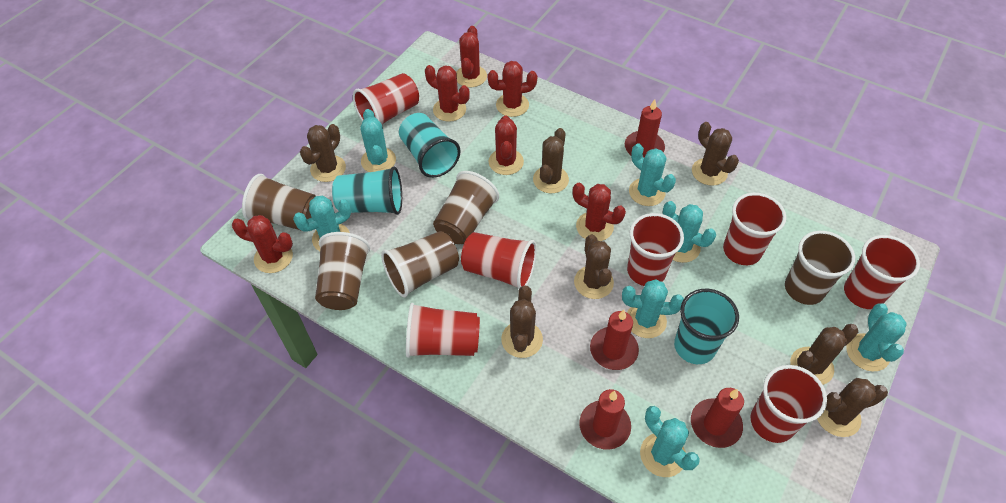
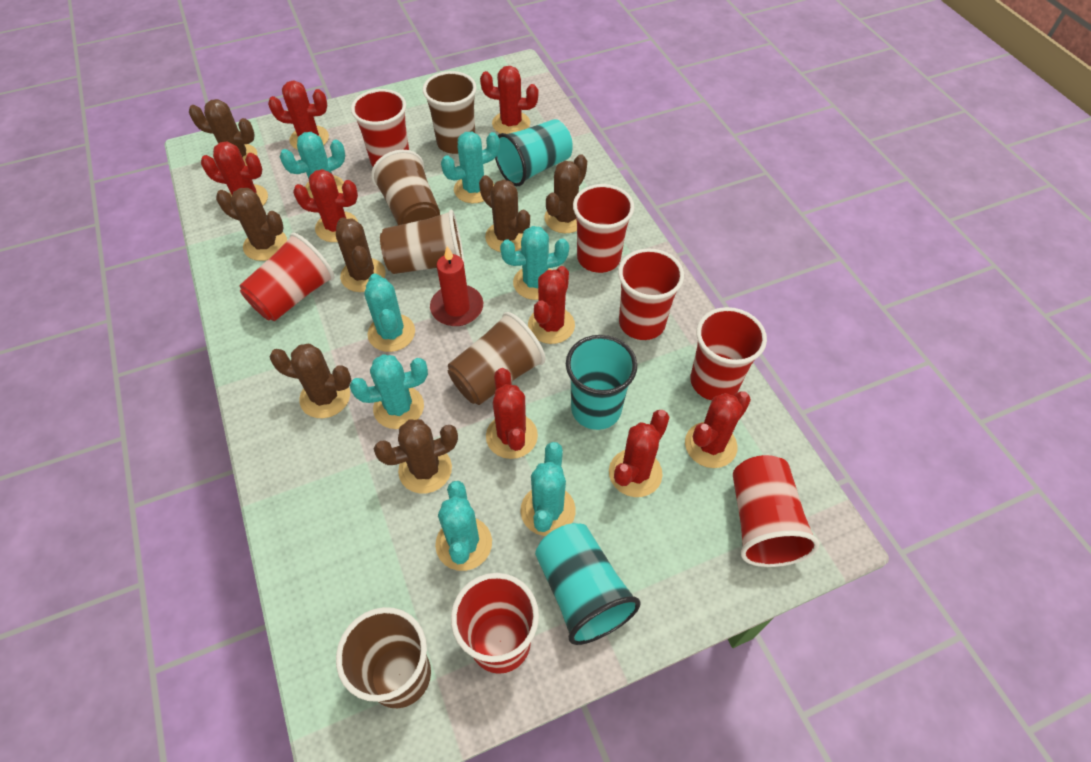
red cactus: [232,215,293,273] [425,65,470,122] [456,26,487,87] [488,61,537,117] [488,115,524,175] [572,182,626,241] = 6 -> [201,141,268,206] [268,81,329,150] [293,169,358,242] [480,66,538,134] [486,368,538,459] [528,266,575,344] [609,410,669,497] [685,391,751,468] = 8
red candle: [579,389,631,450] [590,310,639,370] [625,99,665,157] [691,388,744,448] = 4 -> [430,246,483,326] = 1

